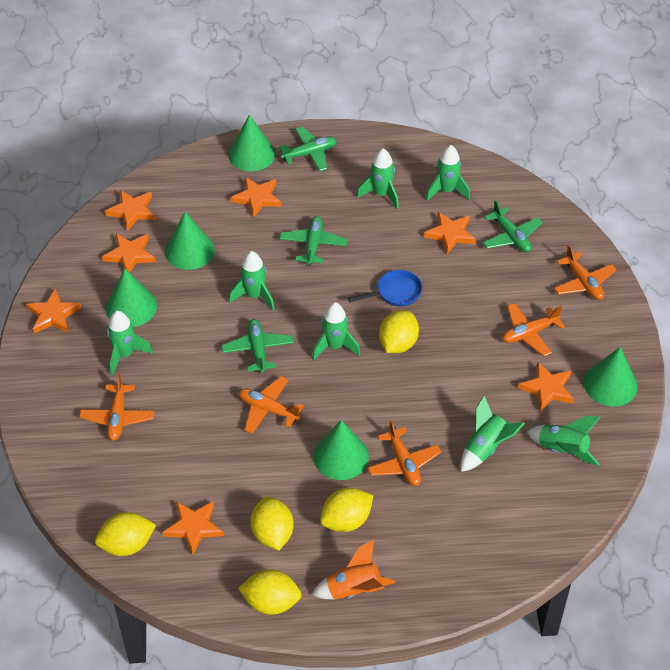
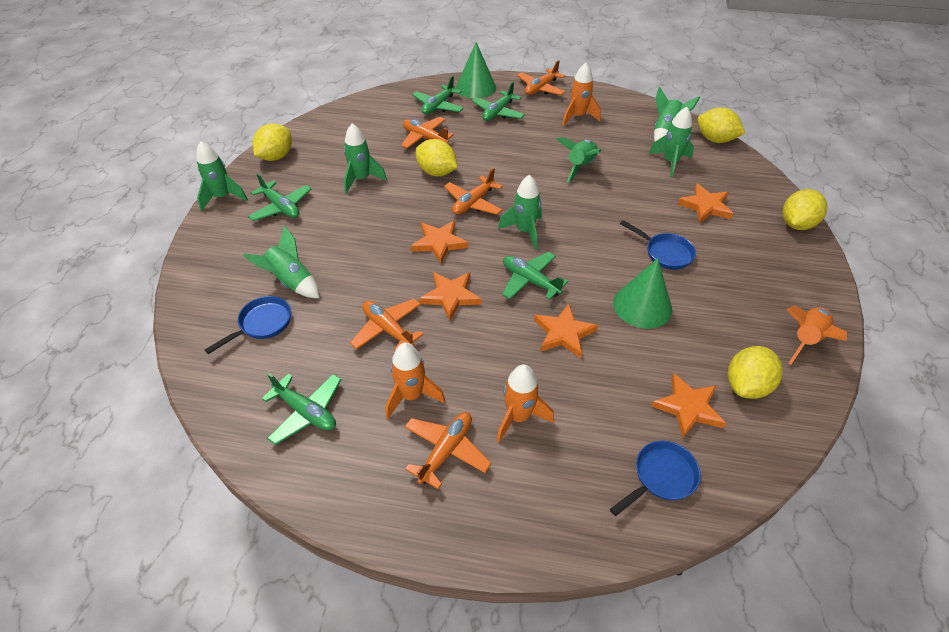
blue pan: [348,270,422,306] = 1 -> [205,296,291,354] [610,441,701,516] [620,220,696,270] = 3
green cone: [106,269,157,327] [165,212,215,270] [228,115,275,171] [313,420,369,480] [584,347,638,407] = 5 -> [456,42,496,99] [613,258,672,329] = 2
green plane: [221,319,294,373] [279,127,337,171] [279,216,348,266] [483,200,543,252] = 4 -> [248,173,311,221] [262,373,342,445] [412,76,464,115] [471,82,525,121] [502,252,568,300] = 5
orange rocket: [312,540,395,599] = 1 -> [385,343,445,419] [497,364,554,442] [562,63,601,126] [787,305,847,364] = 4
orange star: [26,289,82,333] [102,234,156,273] [105,190,156,231] [162,501,224,556] [231,177,282,218] [424,212,476,254] [518,361,574,412] = 7 -> [411,221,468,264] [419,272,481,321] [534,304,598,358] [651,373,726,438] [678,183,734,223] = 5

